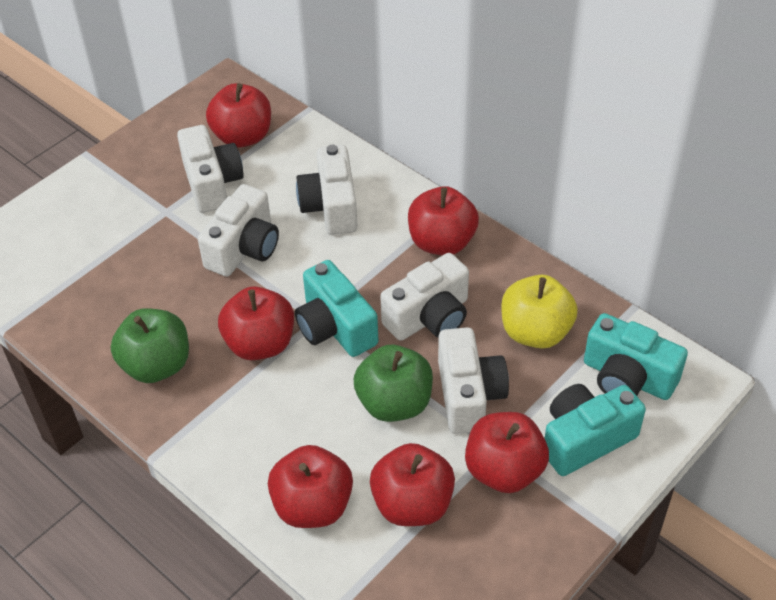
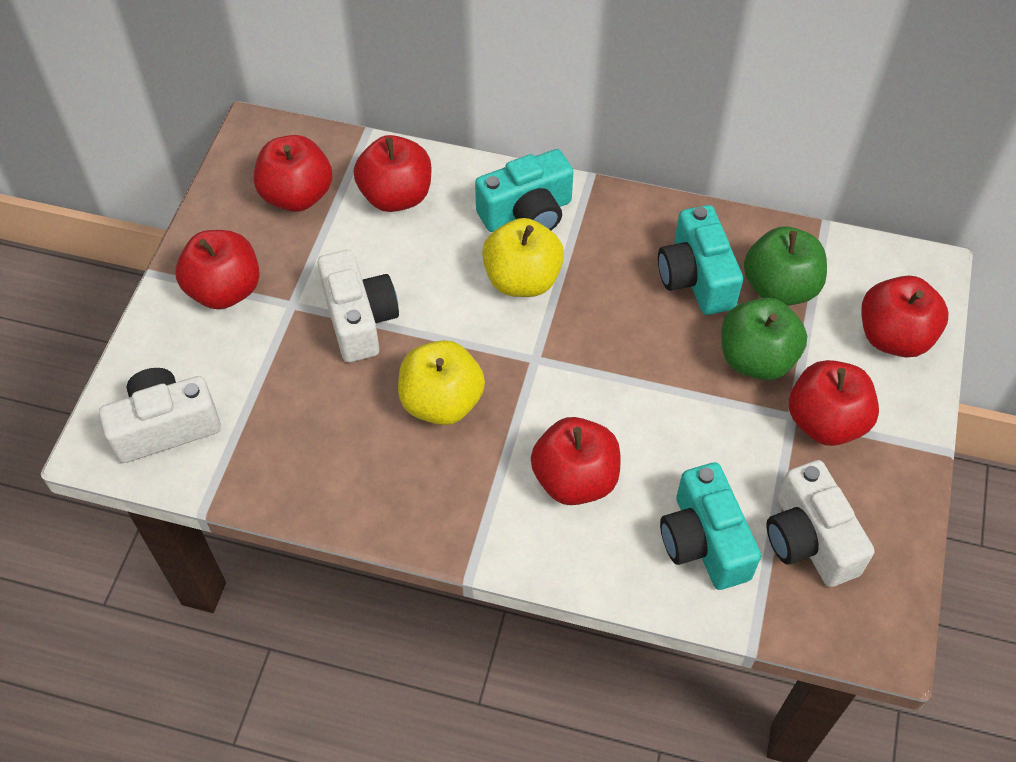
white camera: [177,125,244,213] [198,184,279,277] [296,145,357,235] [380,253,469,341] [438,327,509,434] = 5 -> [99,368,221,463] [317,250,399,362] [766,460,875,587] = 3
yellow apple: [501,275,578,349] = 1 -> [398,340,485,425] [482,218,564,297] = 2

